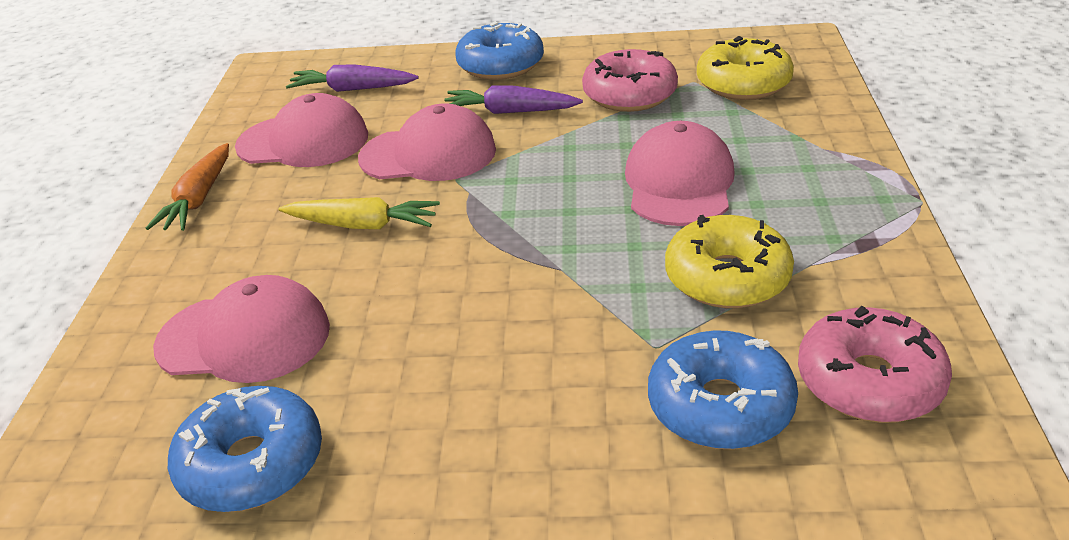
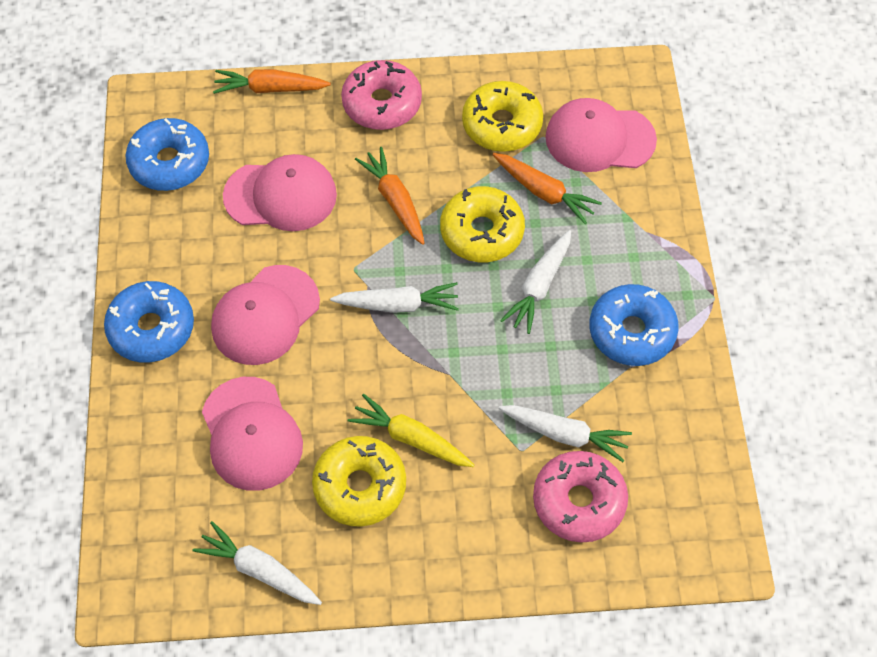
orange carrot: [145,143,229,231] = 1 -> [213,69,331,94] [355,147,425,245] [492,153,602,224] = 3
purple carrot: [286,64,419,92] [444,86,583,114] = 2 -> none = 0
white carrot: none = 0 -> [193,521,322,605] [330,282,459,313] [499,405,632,462] [500,230,571,334] = 4
yellow donut: [665,215,794,308] [697,36,794,100] = 2 -> [312,436,406,527] [440,186,525,262] [462,81,543,152] = 3

